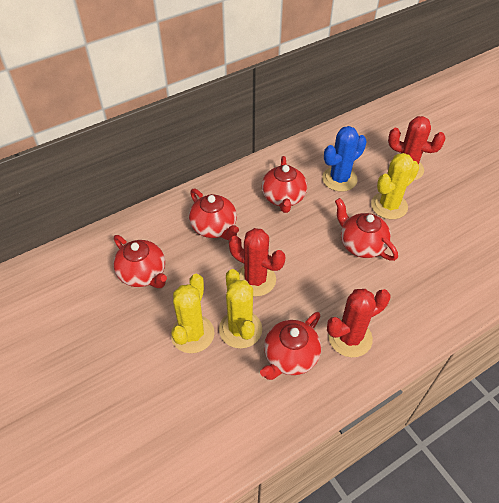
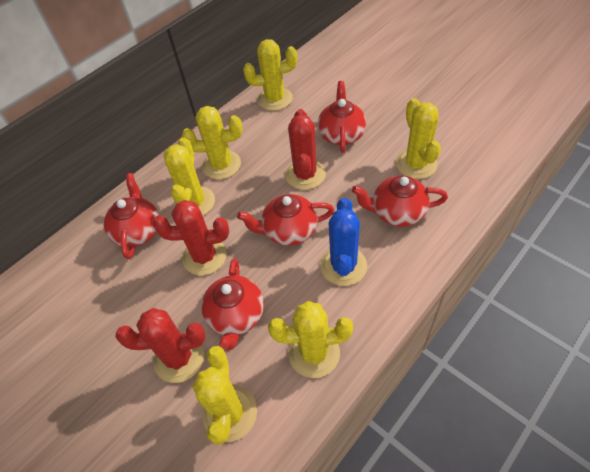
yellow cactus: [171,274,215,353] [219,269,262,349] [371,153,419,219] = 3 -> [164,137,215,216] [182,106,242,179] [193,346,257,445] [243,39,297,111] [268,301,353,378] [396,98,441,179] = 6

